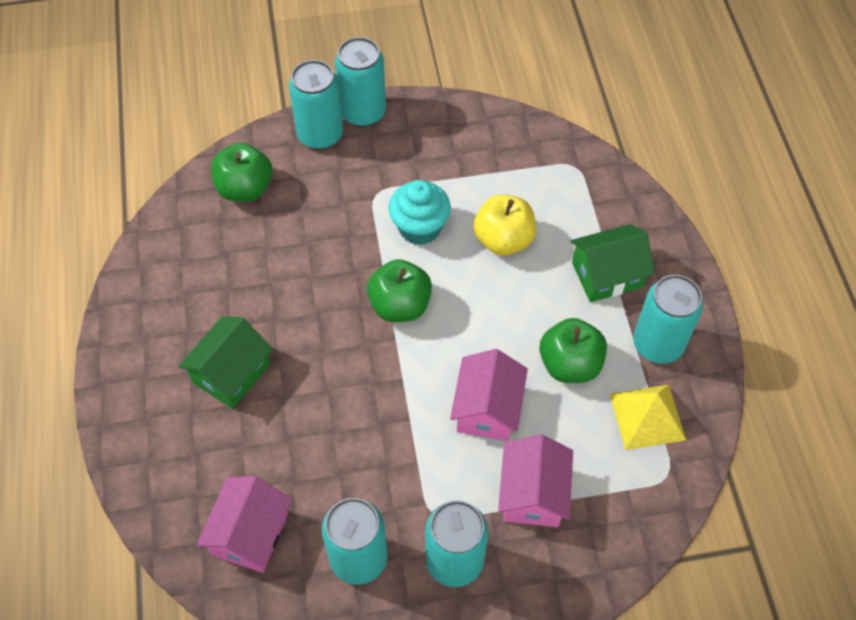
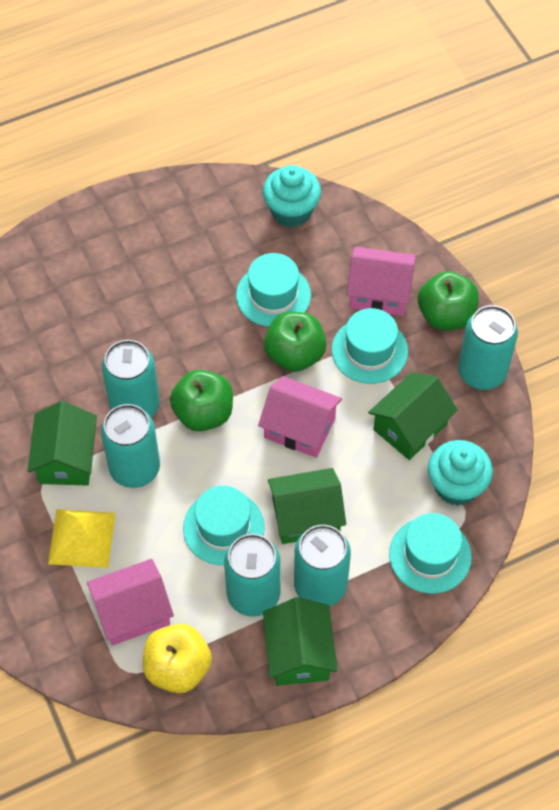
green house: [178,316,273,409] [570,224,655,302] = 2 -> [27,401,97,486] [263,597,338,686] [268,468,346,544] [368,372,458,460] = 4
turquoise cupcake: [389,180,451,245] = 1 -> [263,165,321,227] [428,440,493,506] = 2
turquoise hat: none = 0 -> [183,485,265,565] [236,253,311,327] [332,308,408,384] [389,513,472,594] = 4

